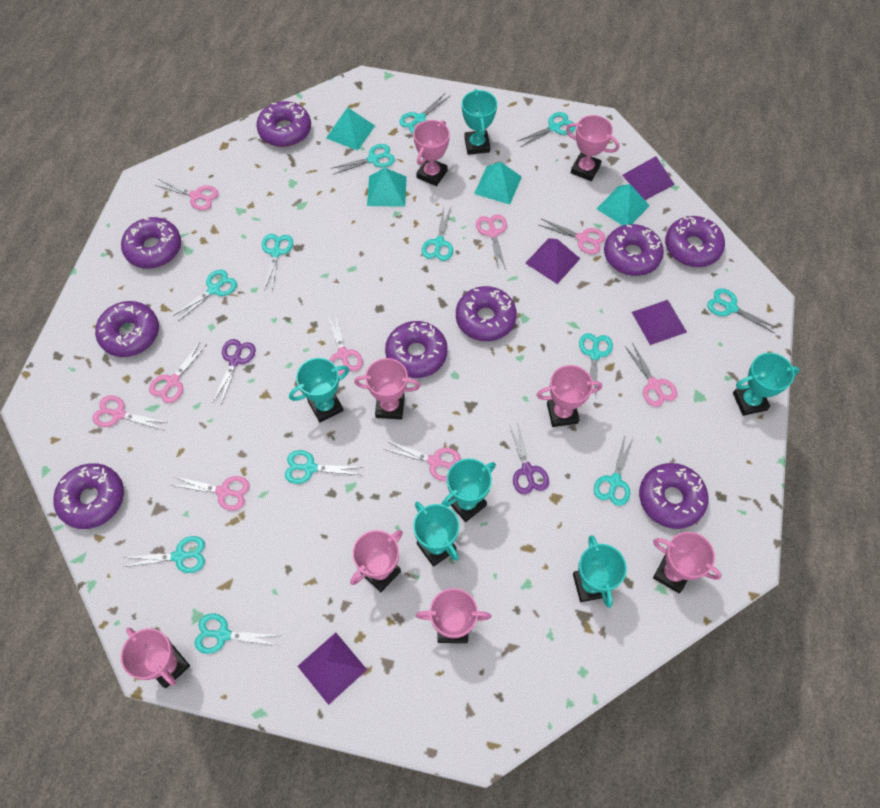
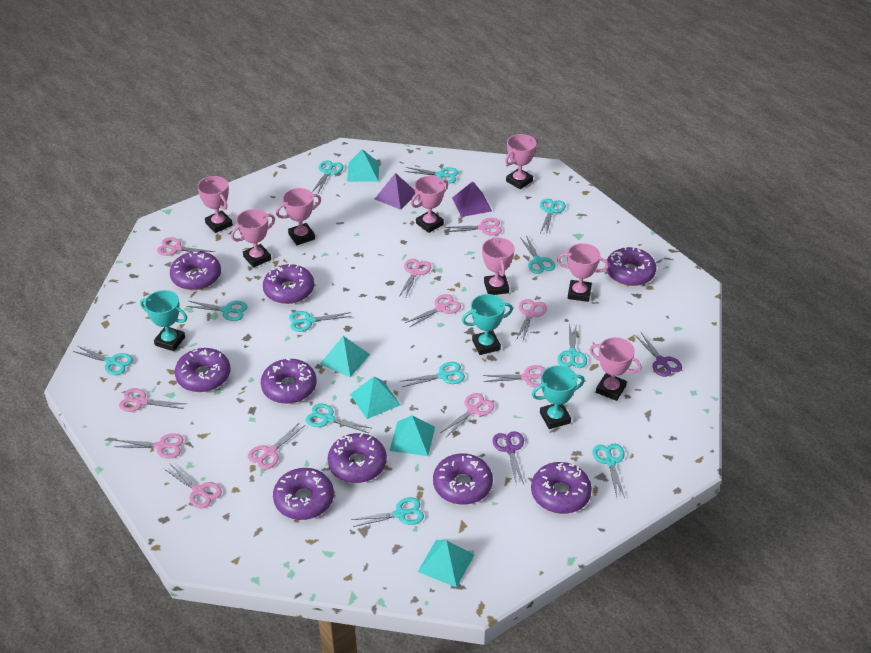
pink scissors: [92,395,168,430] [149,341,207,403] [155,179,218,210] [171,476,250,511] [327,313,363,375] [384,441,461,481] [476,214,507,270] [539,219,605,254] [625,343,677,407] = 9 -> [114,433,184,458] [119,388,186,412] [157,237,215,256] [163,463,222,508] [248,422,304,469] [399,259,431,299] [405,294,461,328] [440,393,494,437] [444,218,502,236] [483,365,545,387] [516,299,547,340] = 11
purple pyramid: [298,633,367,705] [525,238,580,284] [622,156,675,200] [632,300,687,345] = 4 -> [375,173,415,210] [452,181,492,217] = 2
turquoise pyramid: [326,107,375,151] [367,168,407,207] [474,162,522,205] [597,184,650,226] = 4 -> [320,336,370,377] [347,149,379,182] [350,376,400,419] [390,415,435,456] [418,540,474,588] = 5
turquoise trophy: [289,358,349,423] [413,502,460,567] [441,458,496,522] [462,89,497,155] [573,535,627,608] [733,353,800,416] = 6 -> [140,290,187,351] [462,294,513,355] [532,365,585,429] = 3

